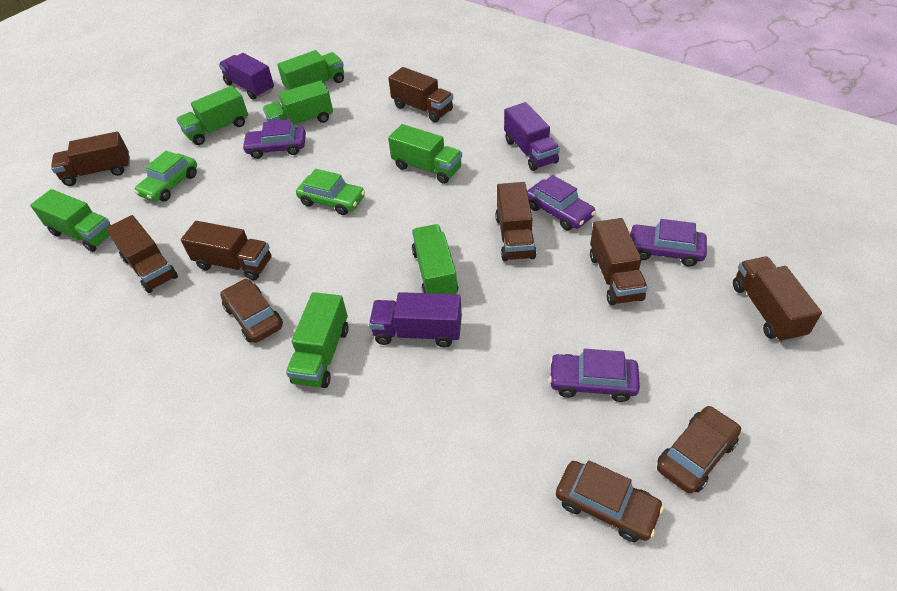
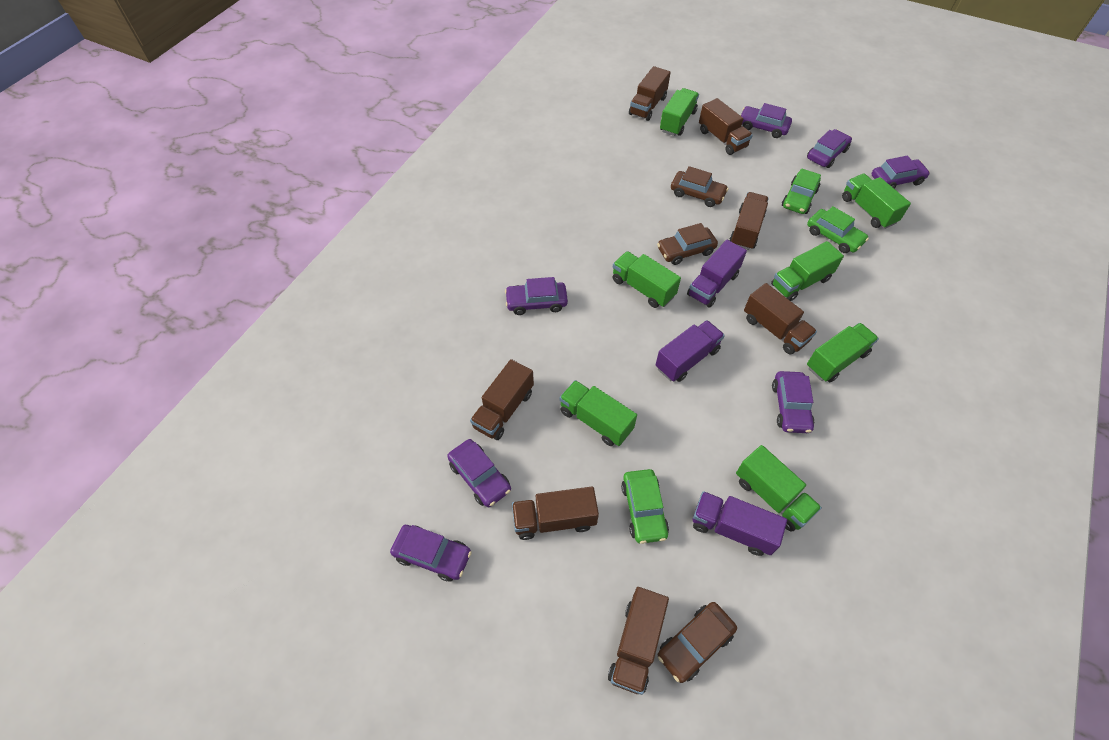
green car: [135,151,197,202] [296,169,365,215] = 2 -> [621,469,669,544] [782,168,821,214] [807,206,869,253] = 3
purple car: [242,120,306,159] [527,175,596,230] [549,349,640,402] [629,219,707,266] = 4 -> [390,525,472,582] [447,439,511,507] [505,277,568,315] [740,103,792,138] [772,371,814,433] [807,129,852,168] [872,156,930,188] = 7

